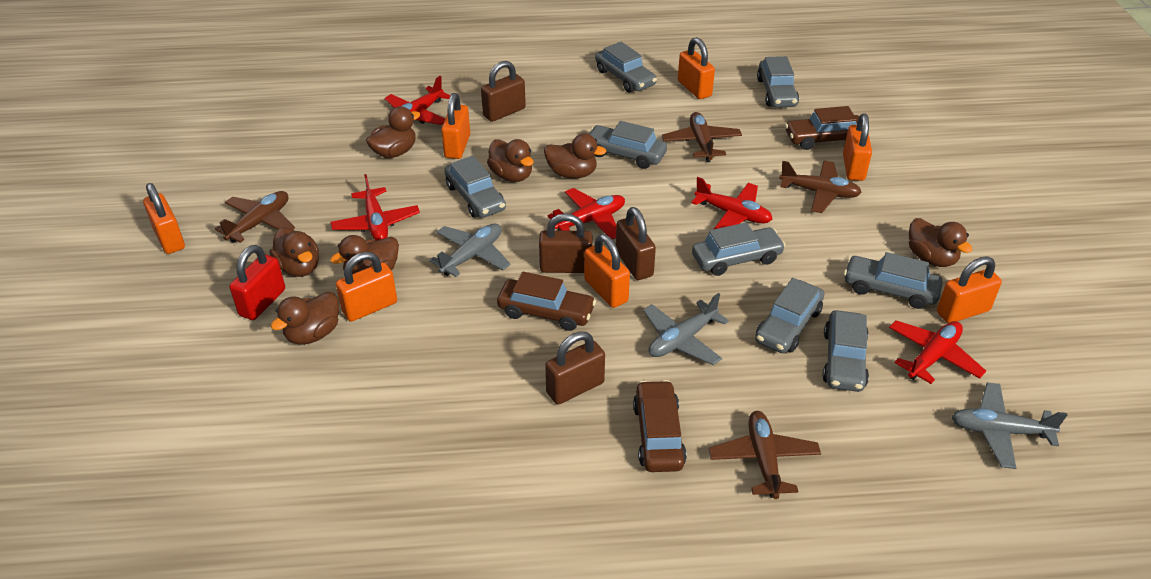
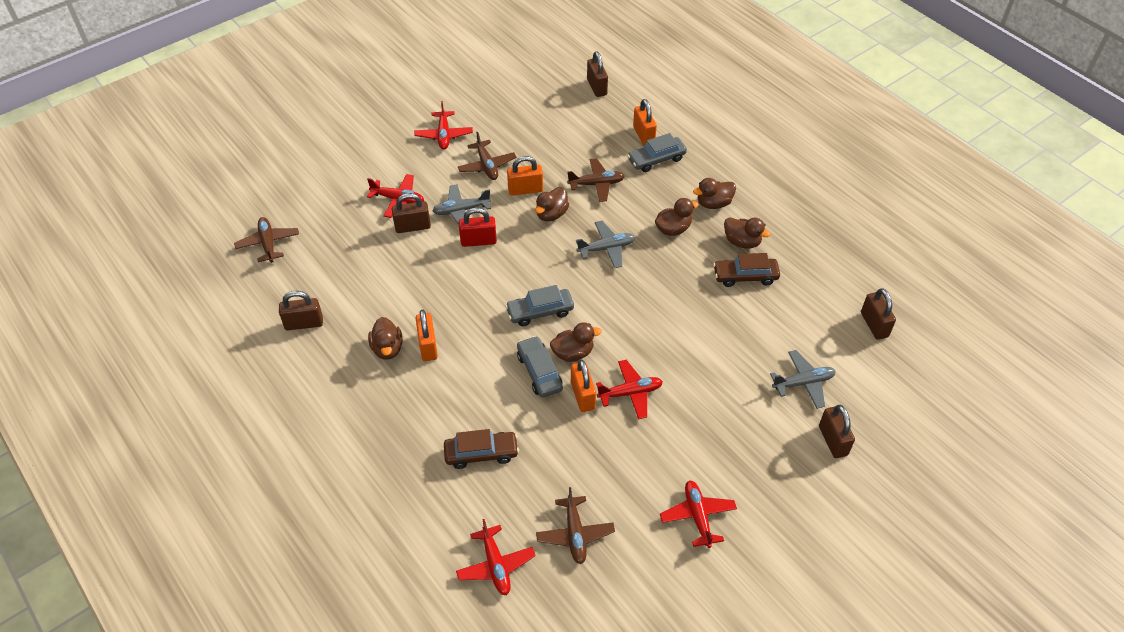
brown car: [497,272,596,331] [633,380,687,472] [785,106,859,150] = 3 -> [444,429,519,469] [713,253,780,287] = 2
brown duck: [269,227,319,277] [271,292,339,345] [330,235,399,274] [366,106,420,158] [487,139,534,182] [544,133,607,178] [909,218,973,267] = 7 -> [368,317,403,360] [535,187,569,222] [550,322,602,362] [655,198,699,236] [693,178,736,209] [724,217,770,249] = 6
brown padlock: [481,61,526,122] [539,213,592,273] [545,331,605,405] [616,207,656,280] = 4 -> [279,291,323,330] [392,193,431,233] [587,51,608,97] [819,405,855,458] [861,288,896,340] = 5
grey car: [444,156,506,218] [589,121,667,169] [595,42,657,93] [692,223,786,276] [755,278,824,353] [757,56,799,107] [822,310,869,392] [844,252,943,309] = 8 -> [505,285,574,326] [517,336,563,398] [627,133,687,172] = 3
orange padlock: [143,183,185,254] [336,252,397,322] [441,93,470,159] [584,234,630,308] [678,37,715,99] [843,114,872,181] [937,257,1002,323] = 7 -> [416,310,438,361] [507,156,543,196] [571,360,596,412] [633,99,657,146] = 4

